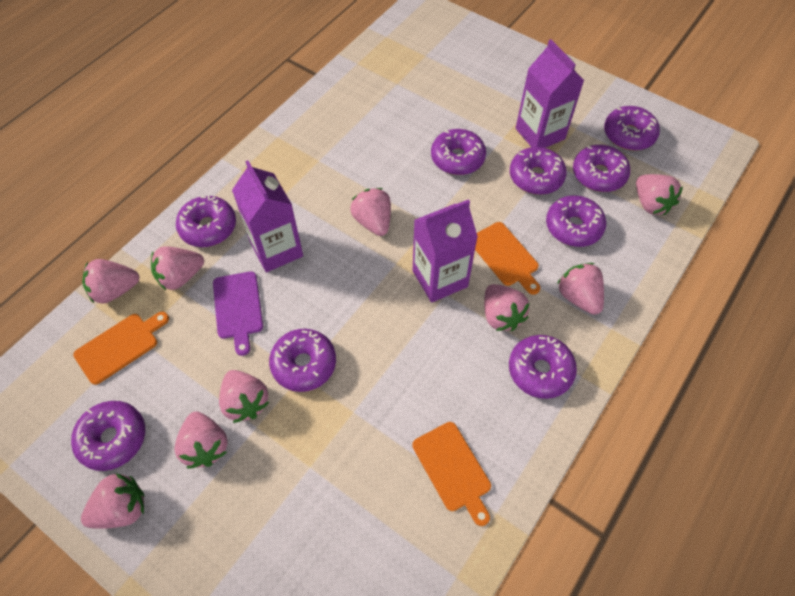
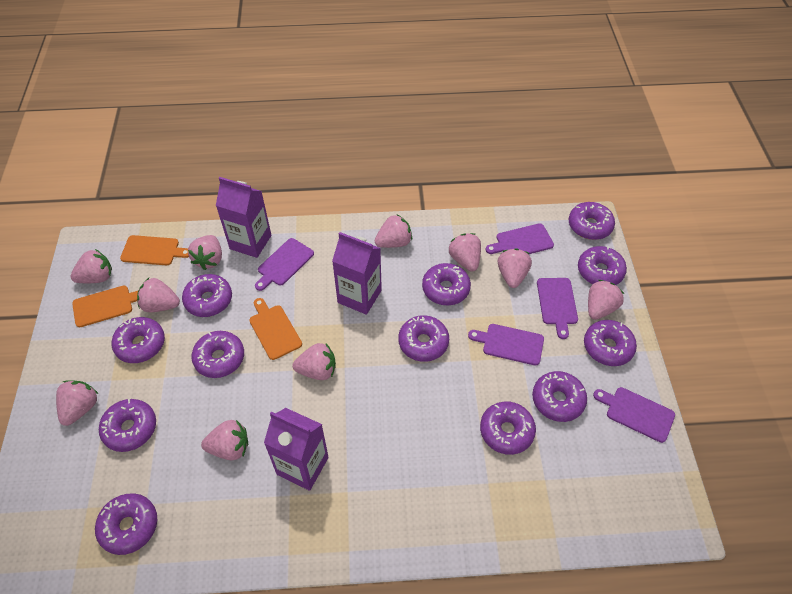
pink strawberry: [81,473,144,529] [82,259,140,304] [151,246,204,290] [174,412,228,468] [219,370,270,423] [350,188,391,236] [484,284,529,331] [557,263,604,315] [636,174,683,215] = 9 -> [56,380,98,426] [71,249,112,283] [137,278,180,312] [188,235,222,270] [201,420,248,460] [292,343,336,380] [375,214,412,248] [449,233,481,271] [498,249,532,288] [588,280,624,320] = 10
purple cutting board: [213,271,263,356] = 1 -> [255,238,314,291] [468,324,544,366] [485,223,554,254] [537,278,578,339] [593,387,675,443] = 5
purple donut: [71,401,145,471] [176,196,236,247] [269,329,336,392] [431,129,486,175] [509,335,577,399] [510,147,567,195] [546,195,606,247] [573,145,630,192] [604,106,660,151] = 9 -> [95,493,157,555] [99,399,156,452] [112,317,165,363] [182,274,232,317] [191,331,244,378] [398,315,449,362] [422,263,471,305] [480,401,536,455] [532,371,587,422] [569,202,615,240] [578,246,627,285] [584,320,637,366] = 12

